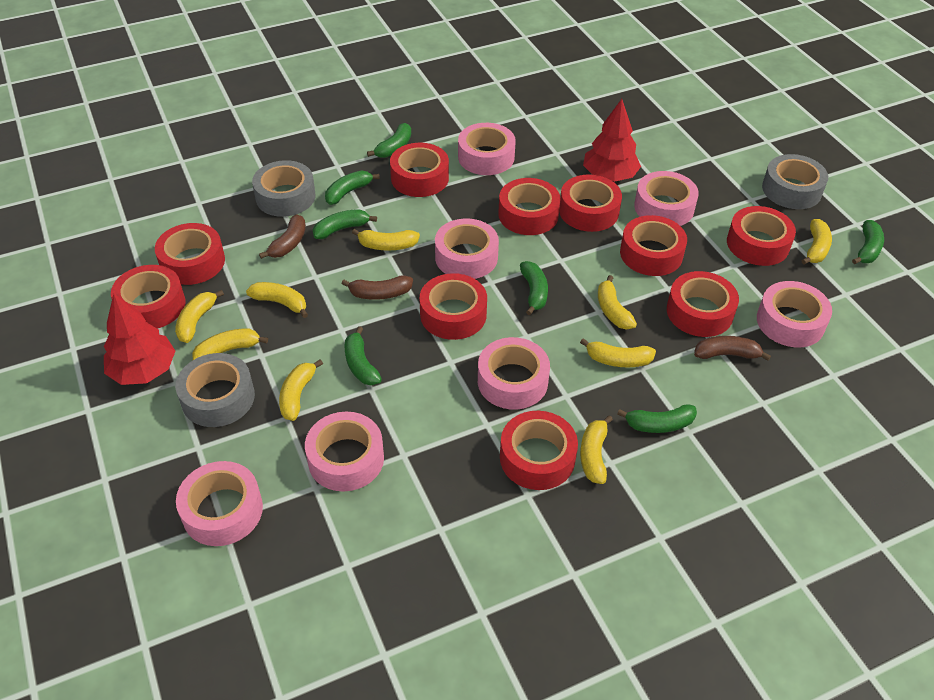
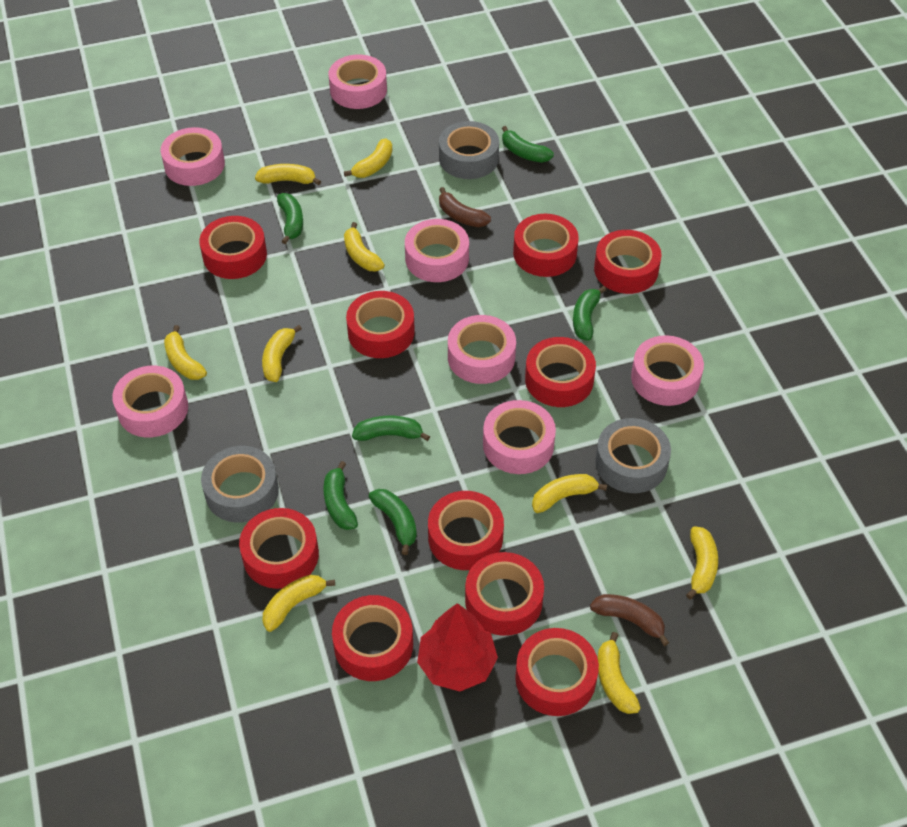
brown banana: [259,214,306,259] [342,275,413,300] [694,336,771,361] = 3 -> [439,187,491,227] [590,594,669,646] = 2
green banana: [313,209,377,239] [325,170,380,205] [345,326,382,385] [367,123,411,158] [520,261,548,315] [617,404,697,433] [852,220,884,264] = 7 -> [277,193,303,244] [323,461,358,530] [352,416,430,441] [368,489,417,555] [502,126,554,163] [573,286,606,341] = 6
red tree: [104,294,175,385] [583,99,641,182] = 2 -> [417,603,498,692] = 1

